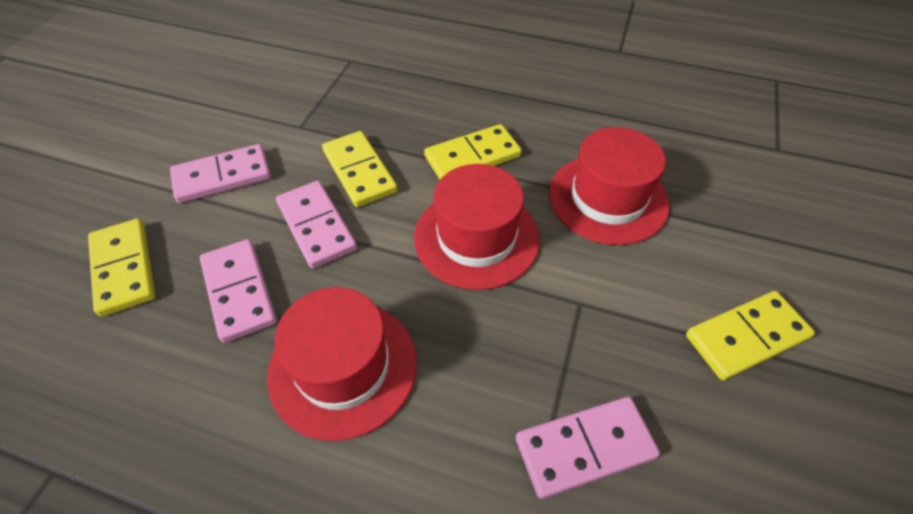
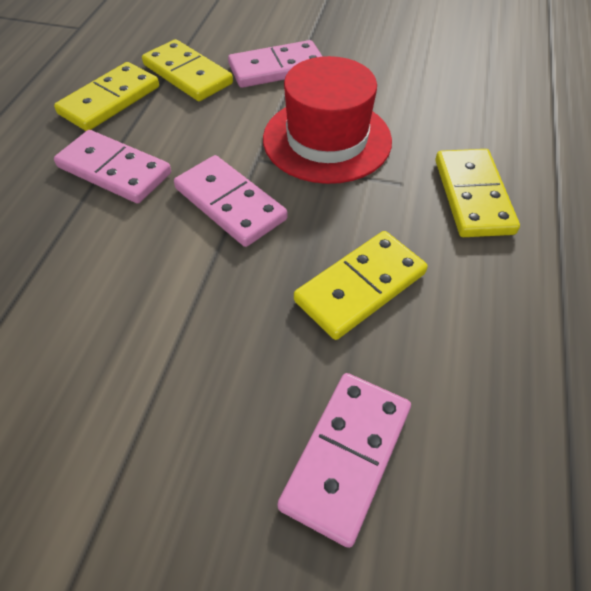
red hat: [267,287,417,441] [414,164,540,290] [549,127,670,245] = 3 -> [263,56,392,184] = 1

